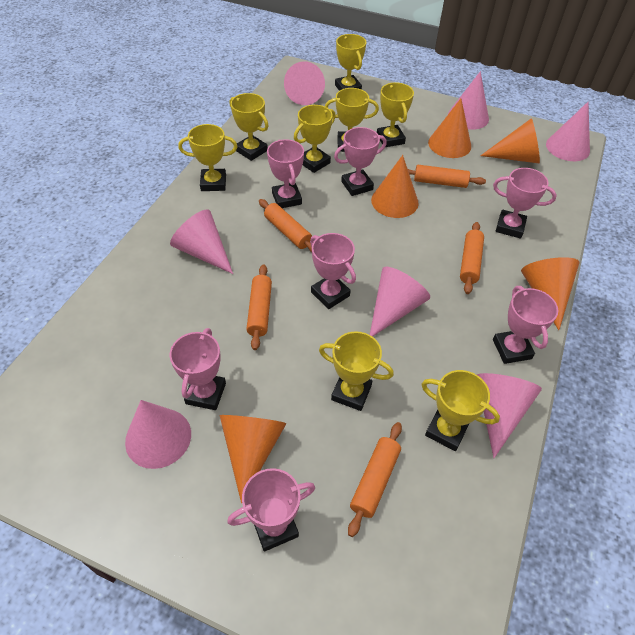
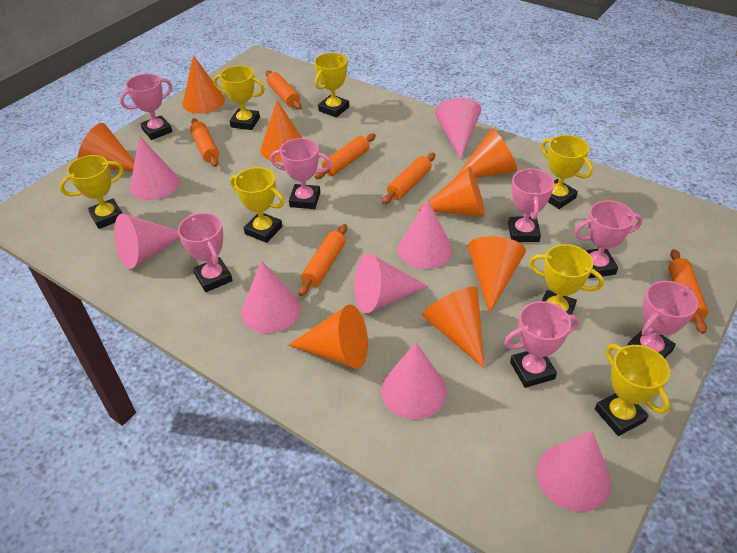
orange cone: [220,415,286,503] [371,155,419,218] [428,99,471,158] [480,118,540,163] [521,257,579,330] = 5 -> [78,123,135,171] [183,55,225,114] [260,100,302,162] [288,304,368,369] [418,166,485,217] [422,286,484,368] [456,129,517,178] [468,236,526,314] = 8
orange rolling pin: [246,264,272,350] [259,199,312,253] [348,422,402,537] [408,165,486,188] [460,222,484,294] = 5 -> [190,118,219,167] [266,70,302,109] [299,224,347,296] [315,134,376,179] [382,153,435,204] [668,249,709,334] = 6
pink cone: [125,400,191,469] [170,209,233,274] [284,61,325,105] [370,267,430,337] [448,71,489,130] [477,373,542,458] [546,102,590,161] = 7 -> [114,214,180,269] [130,136,179,200] [241,261,300,333] [354,253,428,313] [381,342,447,419] [398,199,453,269] [435,98,481,159] [536,431,611,512] = 8
yellow trophy: [178,124,238,191] [230,93,269,161] [294,105,336,173] [319,331,394,411] [325,88,379,152] [335,34,366,91] [377,83,414,147] [421,370,500,451] = 8 -> [59,155,124,229] [213,66,265,130] [230,167,284,243] [314,53,349,118] [529,244,604,315] [541,135,593,209] [595,344,670,436] = 7

